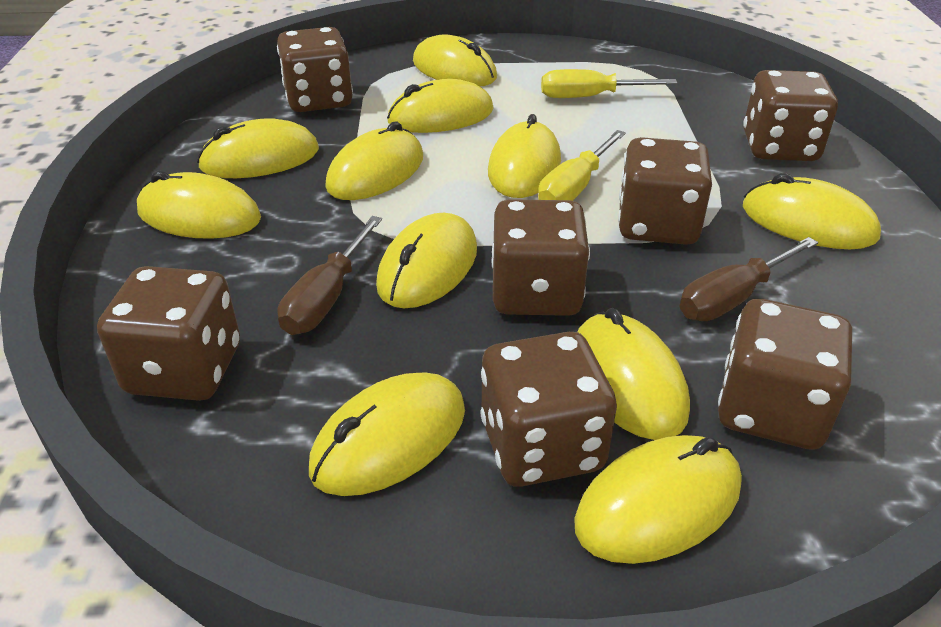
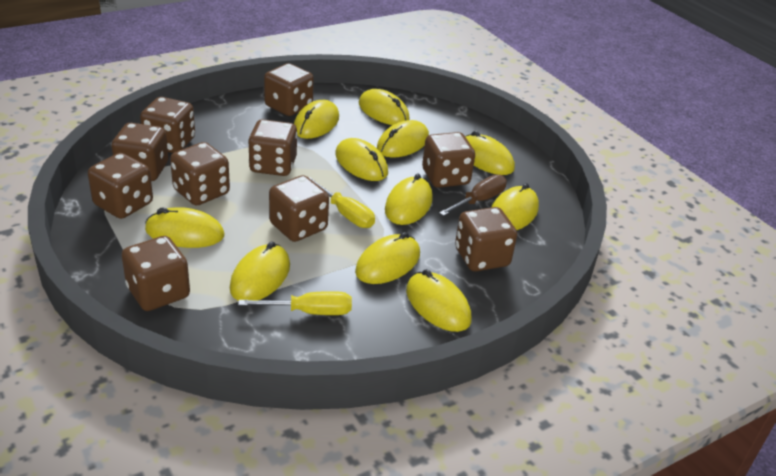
brown dice: [97,266,240,401] [277,27,353,112] [480,332,617,487] [491,199,590,316] [618,137,712,245] [718,299,852,450] [743,70,838,161] = 7 -> [88,153,153,219] [112,123,168,181] [122,236,190,311] [140,97,195,153] [170,142,230,206] [248,119,297,176] [264,63,314,116] [269,175,329,242] [422,132,475,188] [455,207,517,271] = 10
brown screwdriver: [278,216,382,335] [679,237,818,321] = 2 -> [439,175,507,216] = 1

